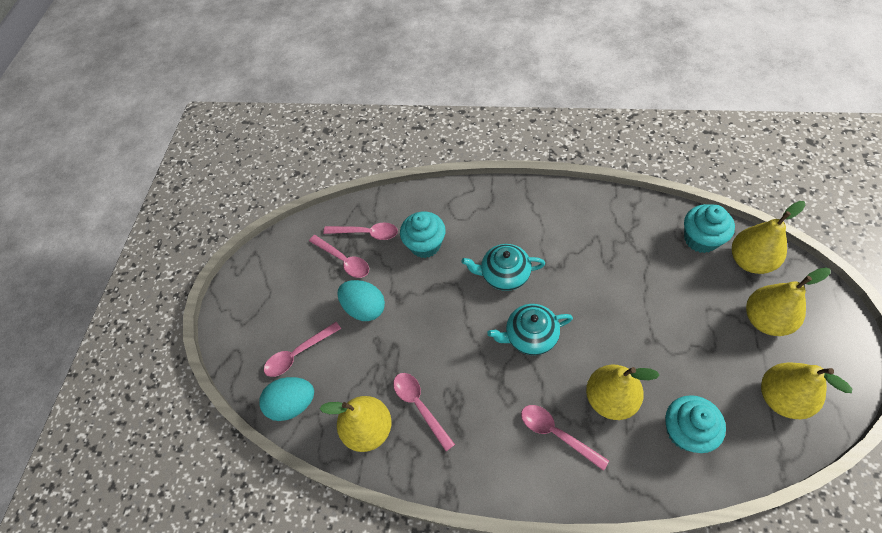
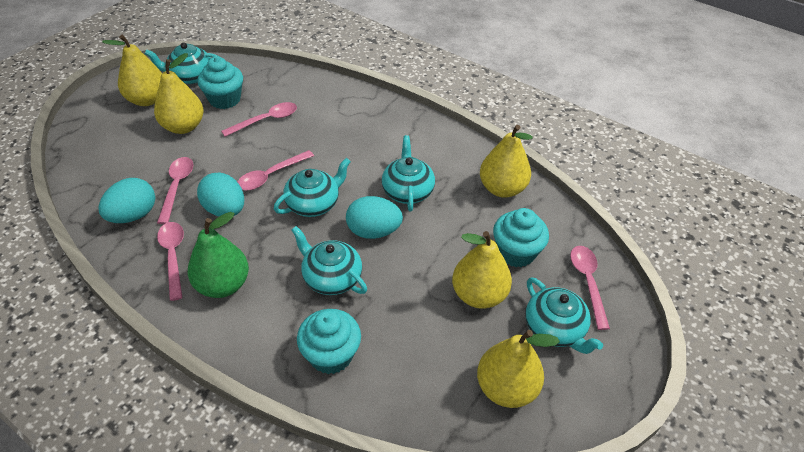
green pear: none = 0 -> [188,212,249,298] = 1
turquoise egg: [259,377,314,421] [337,280,385,321] = 2 -> [98,178,155,223] [197,172,244,216] [346,196,403,239] = 3
turquoise teapot: [462,244,545,291] [487,304,573,355] = 2 -> [145,42,219,84] [274,158,351,217] [292,226,367,295] [382,135,435,212] [525,277,603,354] = 5

